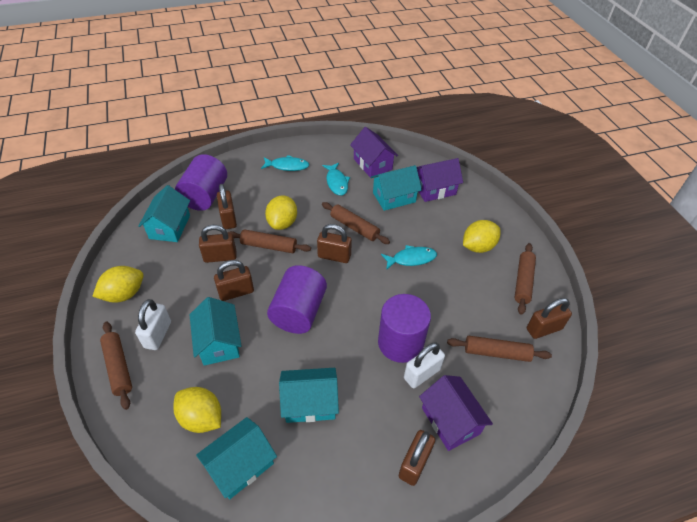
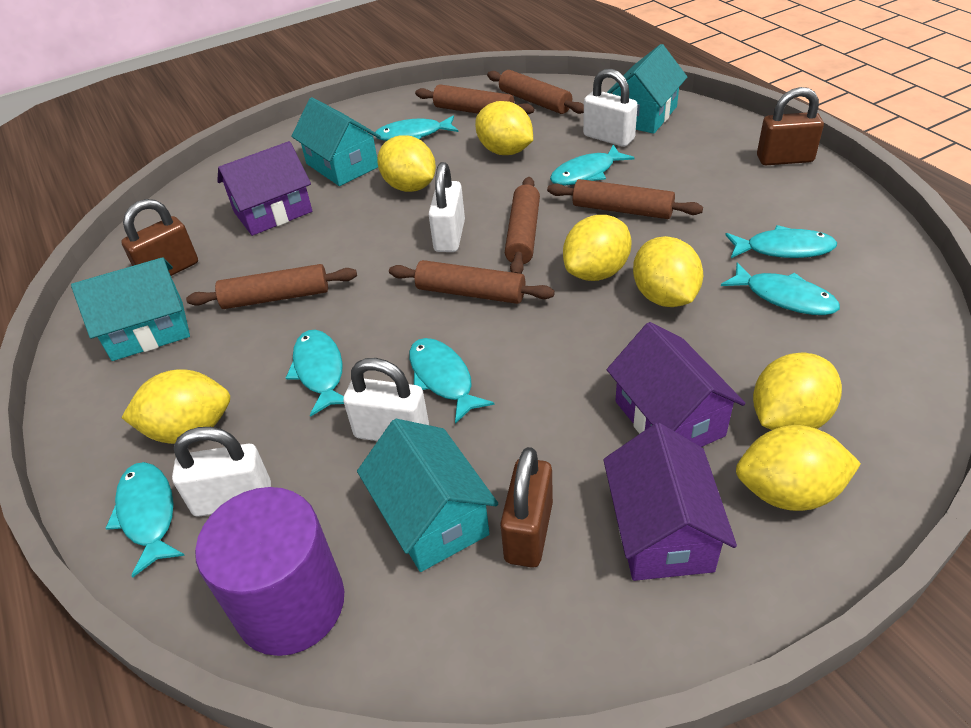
brown padlock: [199,225,236,263] [214,260,254,301] [217,184,237,229] [317,224,352,263] [399,430,435,486] [527,298,572,339] = 6 -> [121,199,198,276] [500,447,553,568] [757,87,824,165] = 3
brown rolling pin: [100,321,132,410] [227,229,311,253] [322,202,390,244] [447,336,552,362] [514,243,536,315] = 5 -> [186,264,357,309] [389,260,555,304] [415,84,535,115] [487,70,584,114] [505,177,540,274] [547,179,703,219] = 6
purple cylinder: [175,154,227,211] [267,265,327,334] [378,294,431,363] = 3 -> [195,487,344,656] = 1
turquoise fish: [261,155,309,171] [322,163,350,196] [381,245,437,270] = 3 -> [106,462,185,577] [286,330,344,417] [375,116,458,141] [409,338,494,424] [550,144,635,186] [721,262,840,315] [726,225,837,258] = 7
turquoise house: [139,185,190,242] [189,297,242,366] [196,417,277,499] [279,368,339,423] [371,165,422,211] = 5 -> [71,257,190,361] [291,97,381,186] [357,419,498,572] [607,44,687,134] = 4
white padlock: [135,299,171,350] [404,342,445,388] = 2 -> [172,427,271,517] [343,358,429,441] [428,162,465,252] [583,69,638,147] = 4
yellow lemon: [92,266,143,303] [173,387,221,433] [265,195,297,230] [463,220,501,253] = 4 -> [121,369,230,444] [377,135,436,192] [475,101,533,155] [563,215,631,281] [633,236,703,307] [736,425,861,511] [753,352,842,430] = 7

